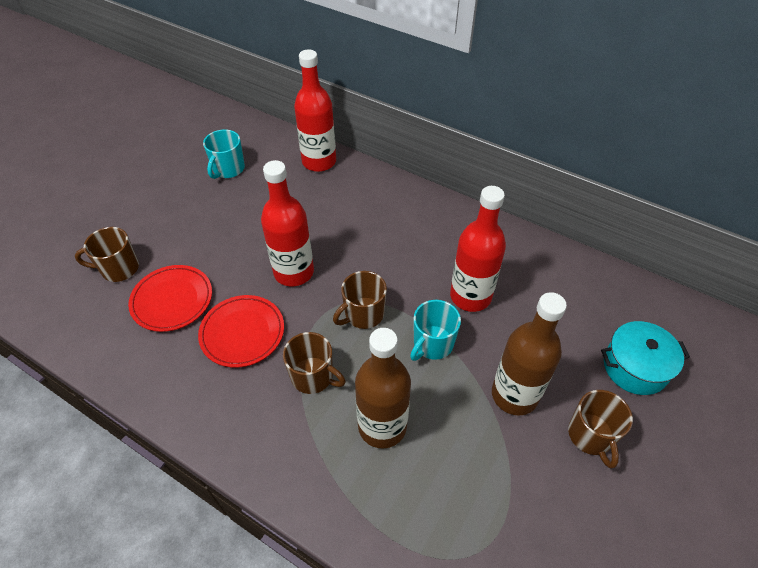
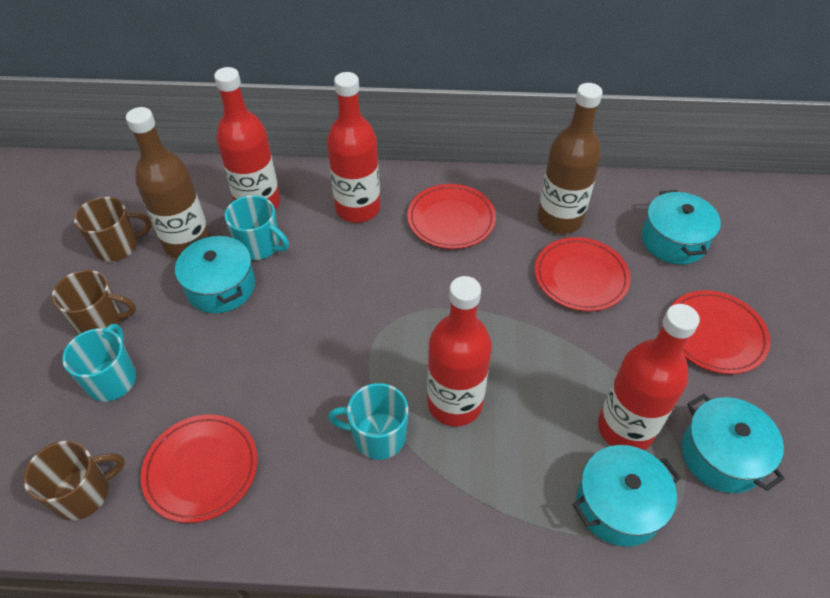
brown mug: [75,227,139,282] [283,332,346,394] [333,271,387,329] [568,390,633,469] = 4 -> [23,441,125,521] [52,270,136,335] [74,197,152,262] = 3
red bottle: [261,160,314,286] [294,50,336,172] [450,186,506,312] = 3 -> [214,67,280,210] [327,72,380,223] [427,276,492,427] [598,304,700,450] = 4
red plate: [128,265,212,332] [198,295,284,368] = 2 -> [141,414,258,523] [407,184,496,249] [535,237,631,311] [671,290,770,374] = 4
turquoise mug: [203,129,245,179] [410,300,461,361] = 2 -> [62,324,136,402] [225,195,289,260] [328,383,408,460] = 3
turquoise pot: [601,321,690,395] = 1 -> [175,235,255,313] [573,445,680,547] [642,190,721,264] [681,394,785,493] = 4

